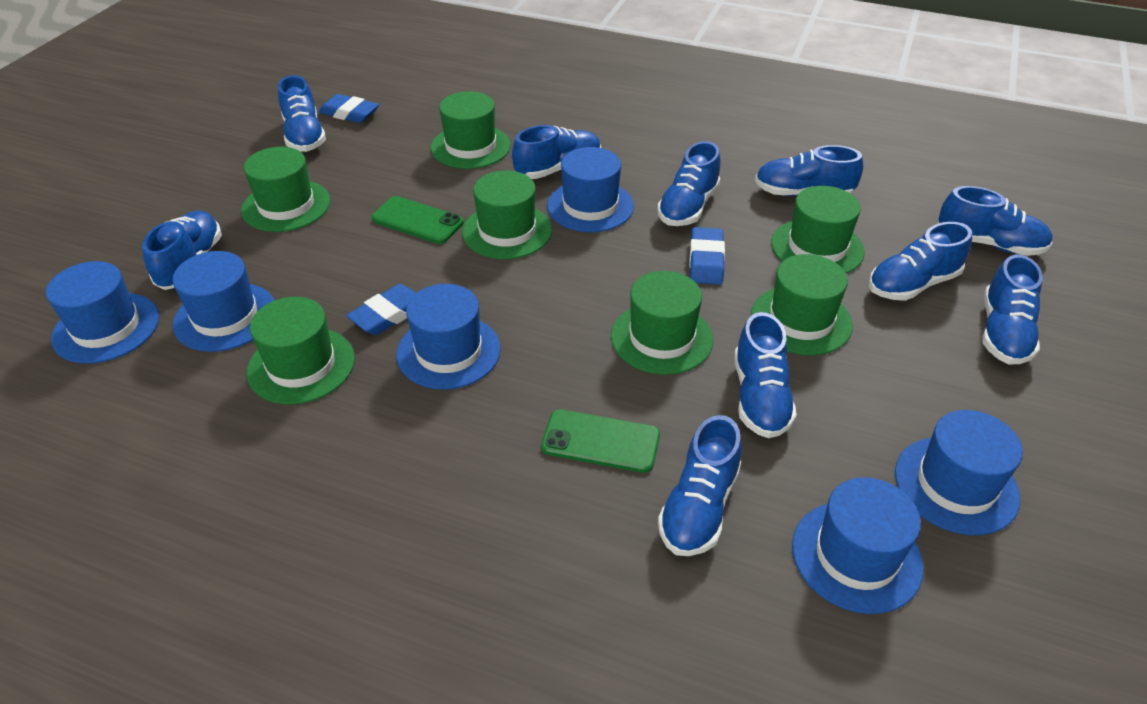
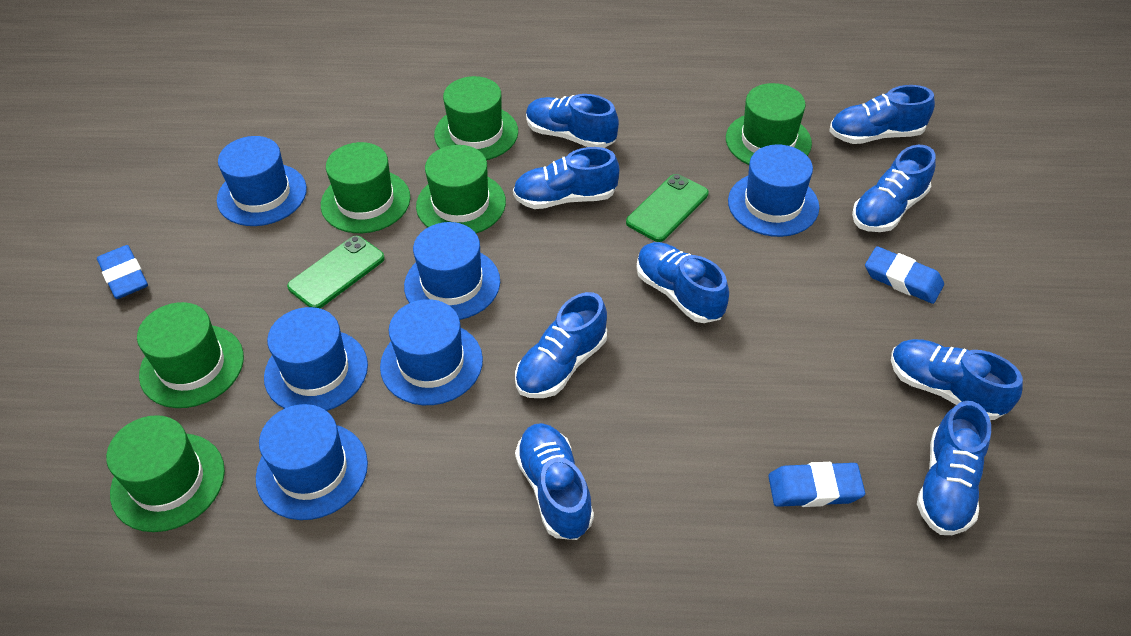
blue shoe: [142,210,222,290] [278,75,326,152] [512,125,601,179] [657,141,721,226] [658,415,742,556] [734,312,797,438] [755,145,863,196] [869,222,972,301] [938,186,1053,256] [982,254,1043,364] = 10 -> [513,147,619,209] [515,292,607,398] [515,423,594,540] [526,94,619,148] [636,242,729,323] [829,85,935,144] [852,145,936,232] [891,339,1023,420] [917,401,991,535] = 9
green hat: [241,147,330,232] [247,297,355,404] [431,91,511,169] [462,170,552,259] [611,271,713,375] [751,254,853,355] [771,186,865,273] = 7 -> [106,415,225,532] [137,302,244,408] [321,142,411,233] [416,145,506,233] [434,76,518,160] [726,83,812,165] = 6

